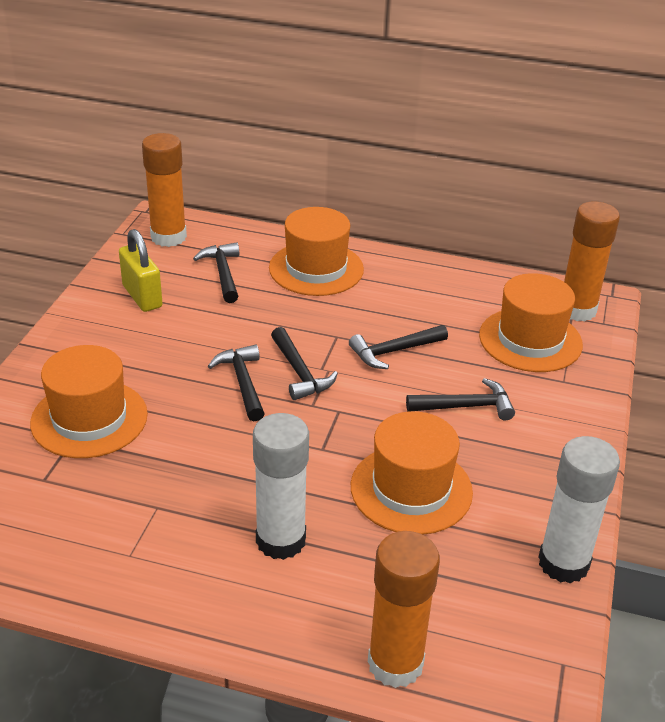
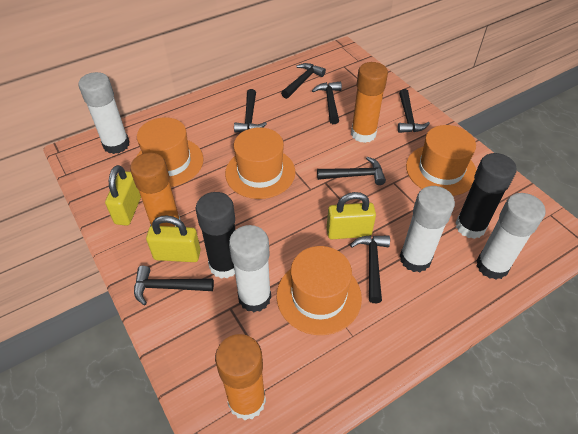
black glue stick: none = 0 -> [196,192,235,279] [456,153,517,239] = 2
black hammer: [193,242,239,303] [208,345,265,421] [271,327,338,400] [349,325,448,369] [406,378,515,420] = 5 -> [134,266,214,305] [234,89,267,133] [281,63,326,99] [312,81,342,124] [317,157,386,185] [350,235,390,303] [398,89,430,133] = 7
white glue stick: [253,413,309,560] [539,436,620,584] = 2 -> [78,72,130,154] [229,225,271,312] [400,186,455,272] [477,193,546,280] = 4
yellow padlock: [119,229,163,312] = 1 -> [105,165,141,226] [146,215,201,262] [326,192,376,239] = 3

